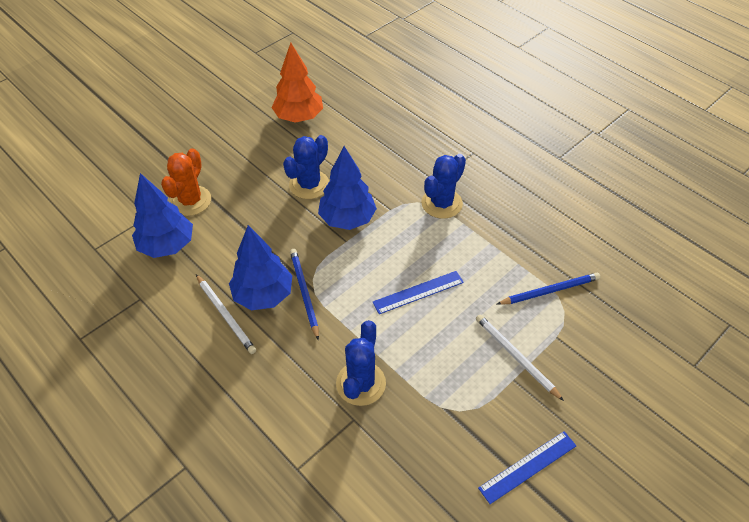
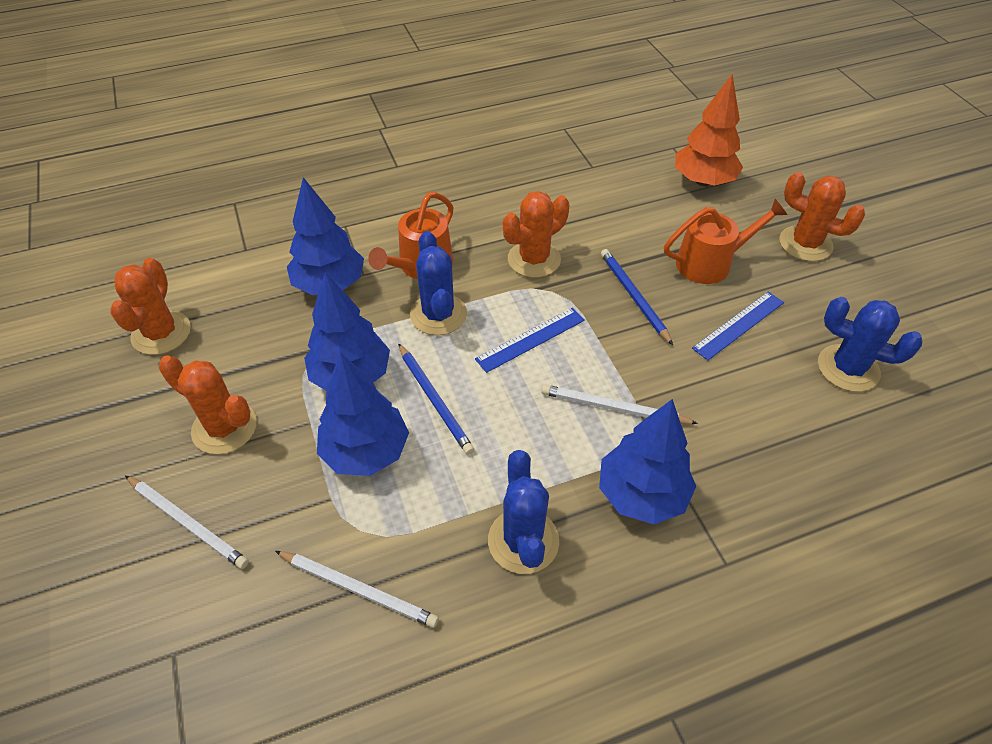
blue tree: [132,173,193,258] [229,225,293,310] [318,146,377,230] = 3 -> [287,177,364,295] [304,272,390,390] [317,353,409,476] [599,399,696,524] = 4
orange cactus: [161,148,211,216] = 1 -> [110,258,191,355] [159,355,257,454] [503,191,570,278] [779,172,865,261] = 4
orange watering can: none = 0 -> [368,192,453,279] [664,199,788,284] = 2
white pencil: [196,274,256,354] [476,314,564,401] = 2 -> [125,476,249,569] [275,551,439,628] [541,385,698,424] = 3

